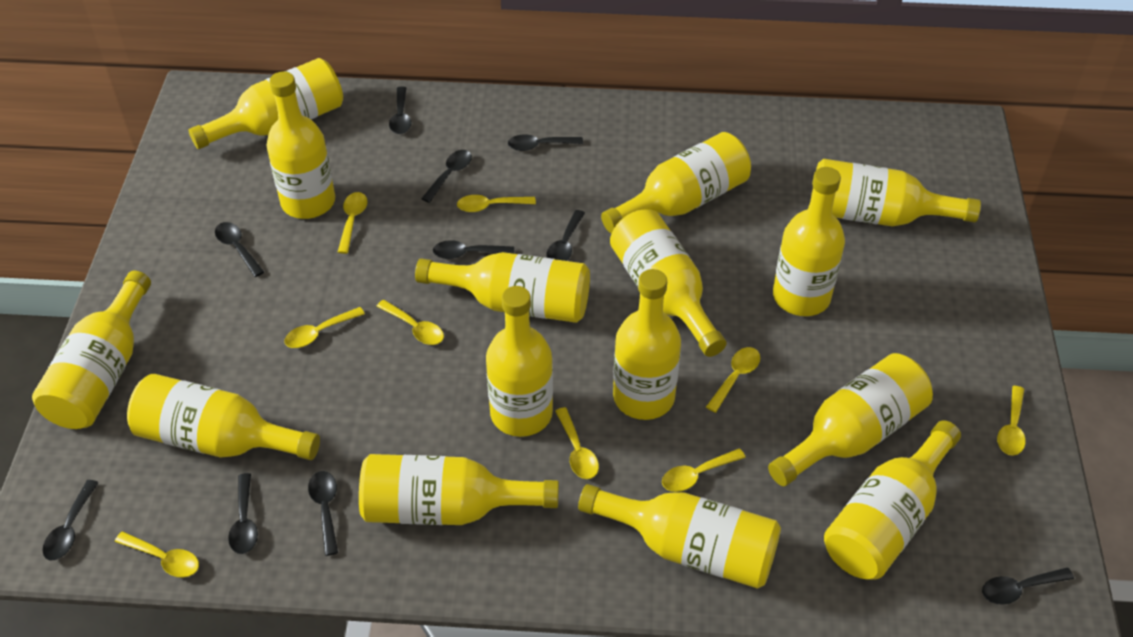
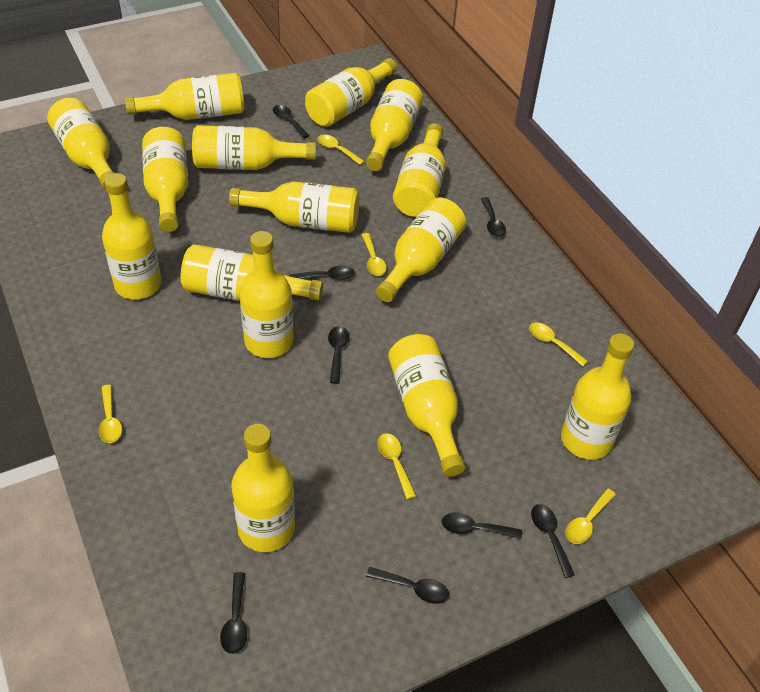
black spoon: [42,480,99,560] [215,222,264,277] [228,473,258,554] [308,471,338,556] [389,86,411,134] [421,150,472,203] [433,240,514,259] [508,134,583,151] [546,210,585,261] [982,567,1074,605] = 10 -> [220,572,247,654] [273,105,309,139] [289,266,355,280] [328,326,349,384] [366,567,449,604] [442,512,522,539] [481,197,506,237] [531,504,575,578] = 8
yellow spoon: [115,531,199,578] [284,307,365,348] [338,192,368,254] [377,300,444,345] [457,195,536,212] [555,407,599,479] [662,448,746,492] [706,347,760,413] [997,386,1026,456] = 9 -> [99,385,122,443] [317,135,365,165] [362,233,387,276] [377,433,416,499] [529,322,588,366] [566,488,616,544] = 6

